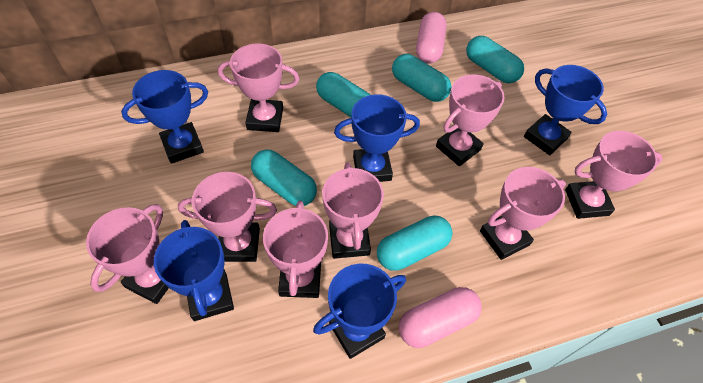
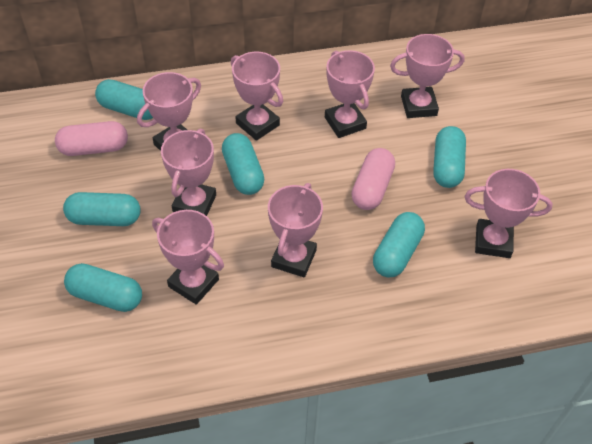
blue trophy: [121,70,208,164] [154,220,234,321] [313,264,406,359] [334,94,420,182] [524,65,607,155] = 5 -> none = 0
turquoise capsule: [251,150,317,206] [316,72,371,118] [377,215,453,271] [392,54,451,102] [466,36,524,83] = 5 -> [63,192,140,226] [64,263,142,312] [95,79,153,120] [222,133,264,195] [373,212,425,278] [433,126,466,188] = 6

